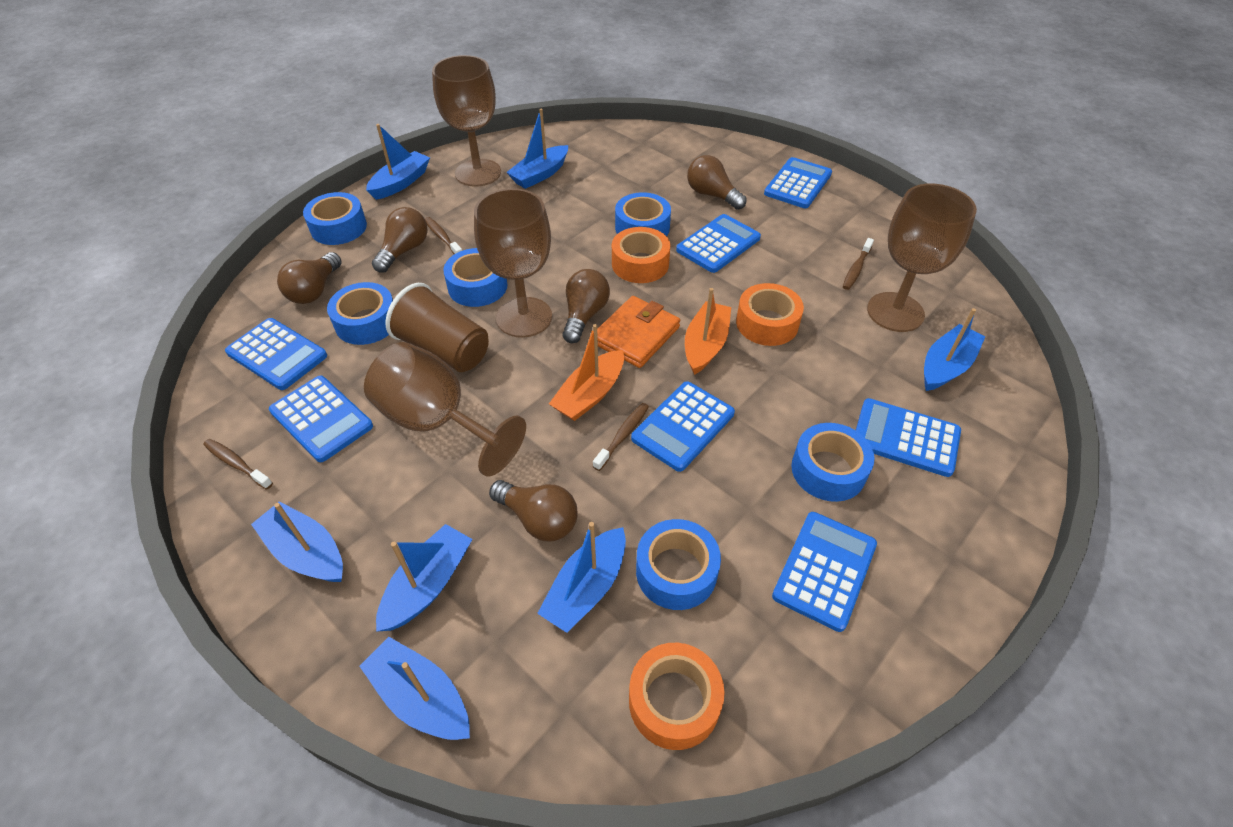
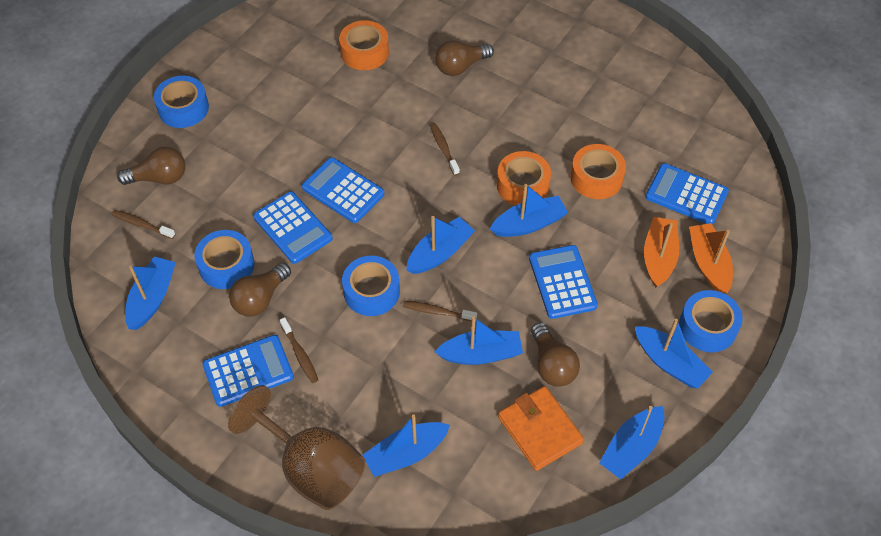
blue calculator: [225,318,327,390] [269,376,373,462] [631,381,735,472] [676,214,761,273] [764,157,832,208] [772,512,877,632] [856,398,961,477] = 7 -> [202,335,294,407] [253,191,333,264] [302,157,384,223] [529,245,598,319] [646,163,729,224] = 5
blue tape: [303,192,367,245] [327,282,393,345] [443,248,508,307] [615,192,671,237] [636,519,721,610] [791,423,874,502] = 6 -> [154,76,209,128] [194,230,254,289] [342,256,400,316] [679,290,743,352] = 4
brown cup: [386,283,489,372] = 1 -> none = 0
brown goblet: [364,342,526,477] [432,55,501,187] [474,188,552,338] [867,183,977,332] = 4 -> [228,385,366,510] = 1
brown light bulb: [277,252,342,304] [372,207,428,273] [489,480,578,541] [563,269,610,343] [687,155,747,210] = 5 -> [117,147,185,185] [229,263,291,317] [435,40,494,76] [531,322,580,387] = 4

